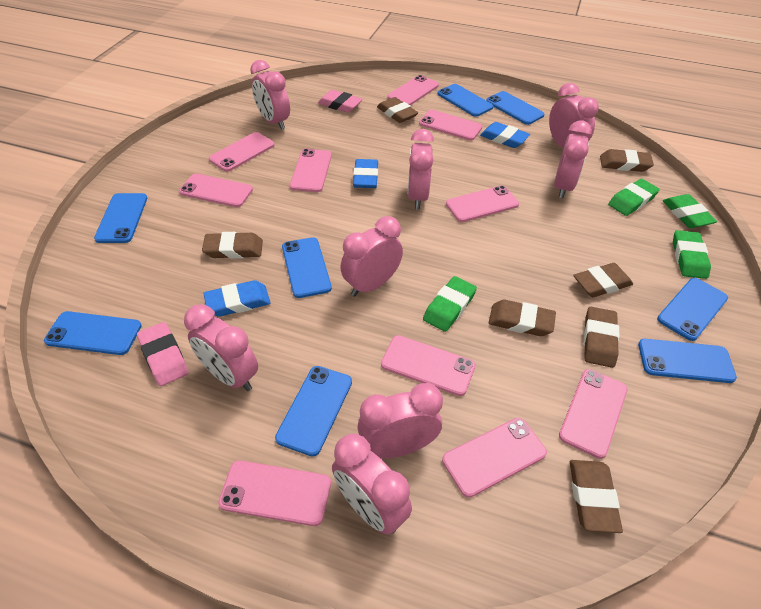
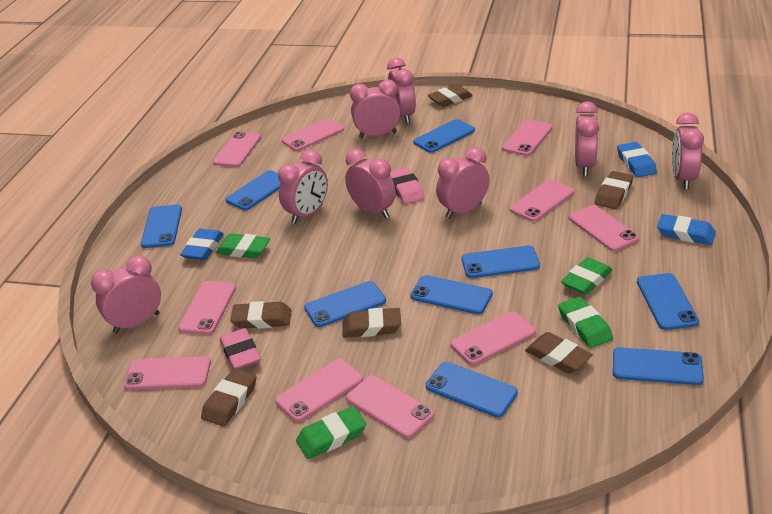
blue phone: [44,311,142,355] [94,193,147,243] [275,366,352,457] [282,237,332,298] [438,84,493,117] [486,91,545,125] [638,339,737,383] [657,278,728,341] = 8 -> [141,205,182,248] [226,170,280,210] [304,281,386,327] [410,275,493,314] [413,119,475,153] [426,362,518,417] [462,246,540,278] [613,347,704,385] [637,273,699,330] = 9
brown eraser: [202,232,263,259] [377,97,418,123] [489,300,556,336] [570,460,623,533] [573,263,633,297] [584,307,619,368] [600,149,654,172] = 7 -> [201,368,257,426] [230,301,291,329] [343,308,401,338] [427,84,473,107] [525,332,593,374] [595,171,633,209] = 6

